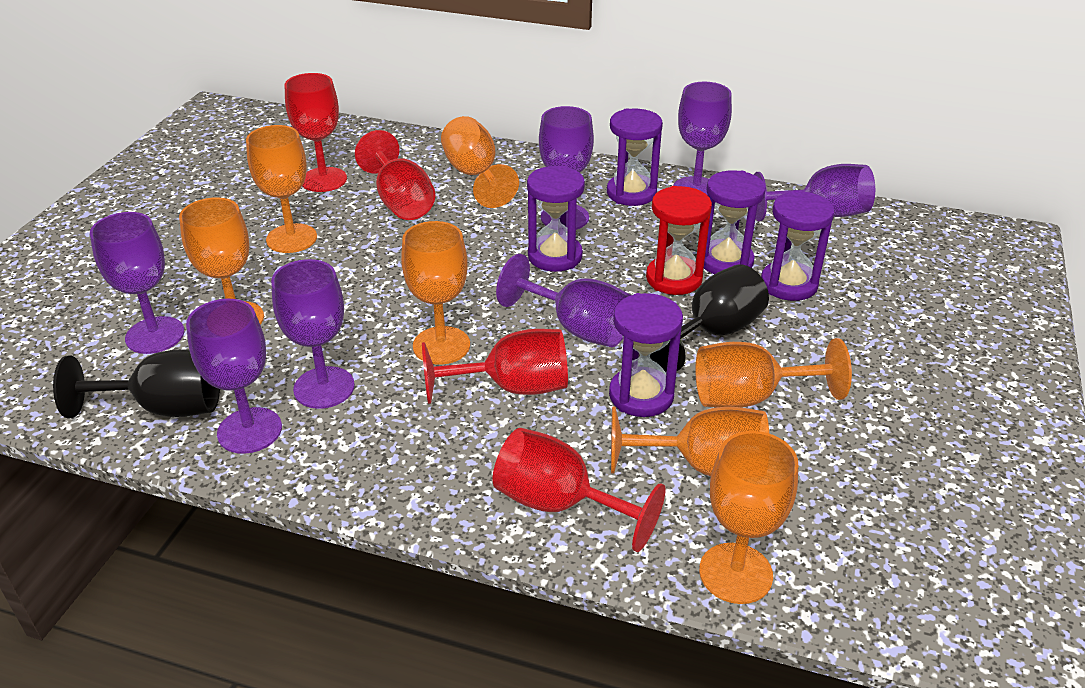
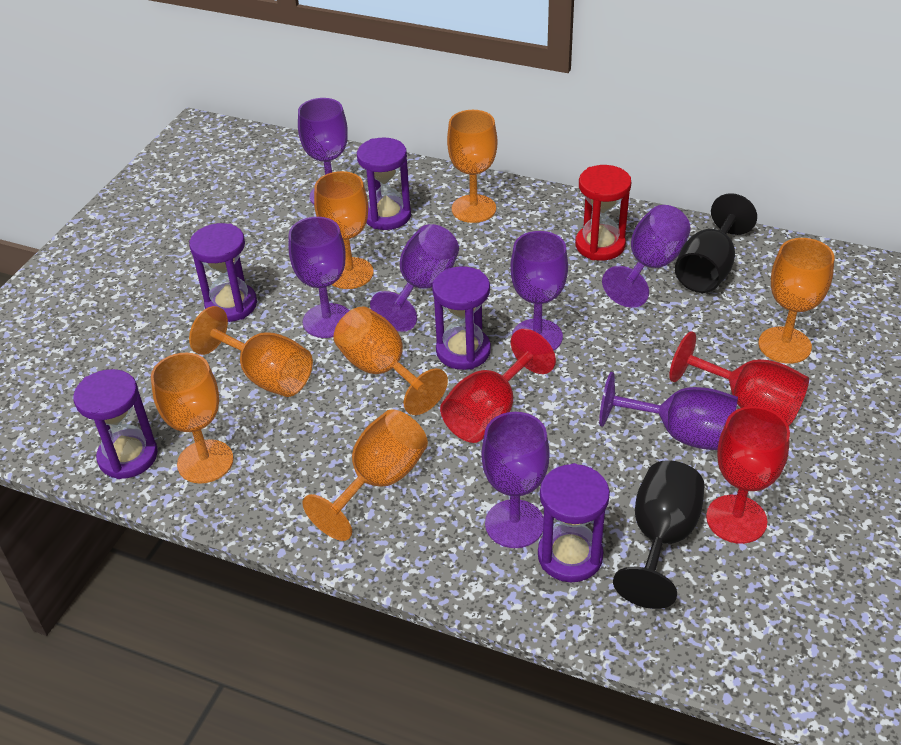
red goblet: [284,73,347,192] [355,130,435,220] [422,329,568,404] [493,428,666,552] = 4 -> [440,329,556,443] [669,331,809,426] [706,406,790,544] = 3

